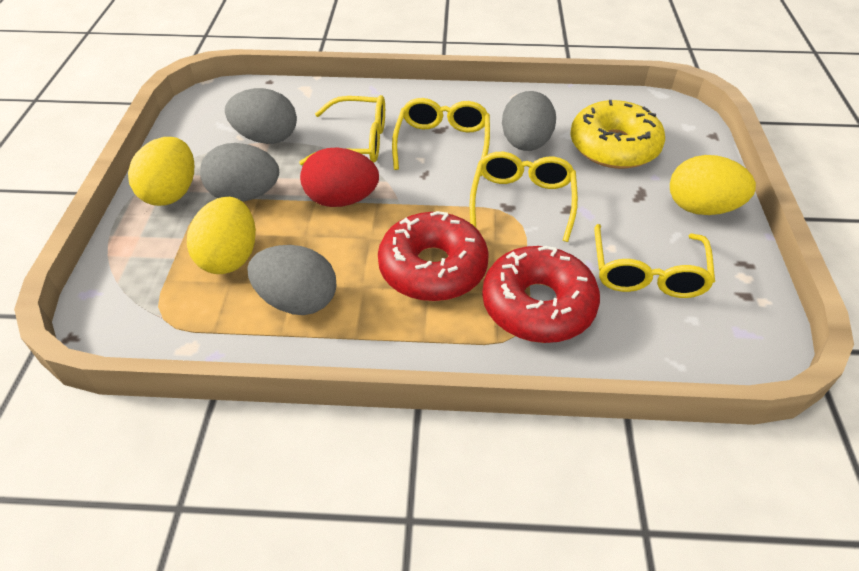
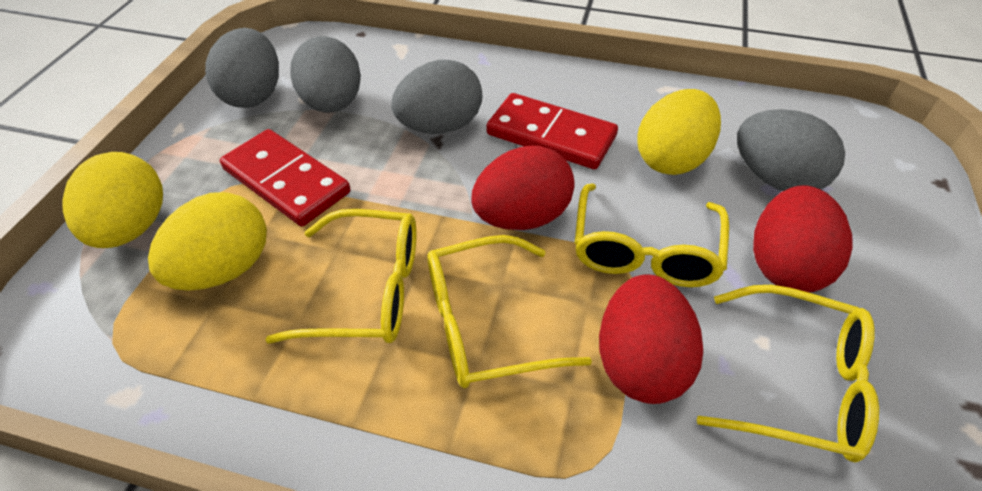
red domino: none = 0 -> [220,129,350,227] [486,93,618,169] = 2
red donut: [378,211,489,302] [482,246,600,343] = 2 -> none = 0
red egg: [300,148,379,207] = 1 -> [471,146,575,230] [599,275,703,404] [753,185,853,293] = 3
yellow donut: [570,100,665,169] = 1 -> none = 0

